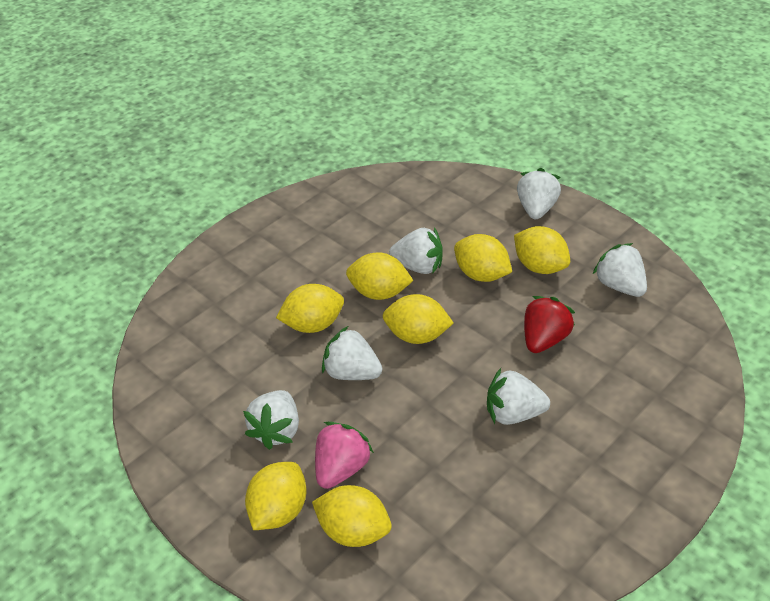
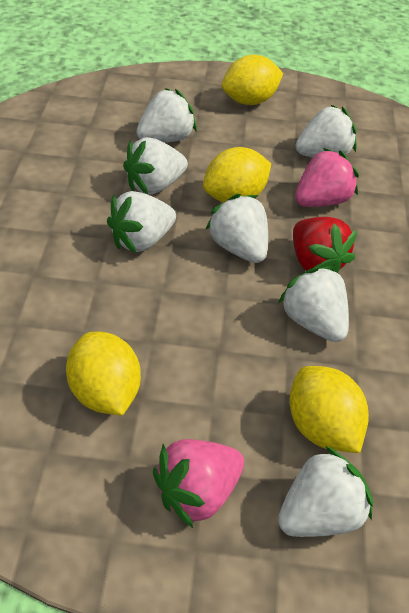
pink strawberry: [315,422,374,489] = 1 -> [153,439,244,528] [295,148,359,207] = 2
white strawberry: [243,390,299,450] [322,326,382,380] [389,227,443,274] [487,368,550,425] [517,168,561,219] [593,243,647,297] = 6 -> [107,191,176,253] [123,137,188,195] [136,88,197,142] [205,194,268,263] [278,266,349,342] [278,446,373,537] [296,105,357,157] = 7
yellow lemon: [245,462,307,530] [276,284,344,333] [312,485,392,547] [346,252,414,300] [383,294,454,344] [454,234,512,282] [514,226,570,274] = 7 -> [66,332,141,416] [203,147,271,203] [222,55,283,105] [289,366,369,453] = 4

